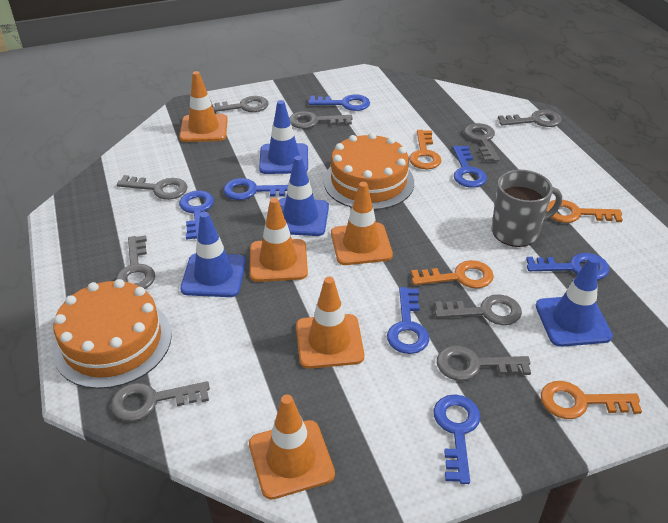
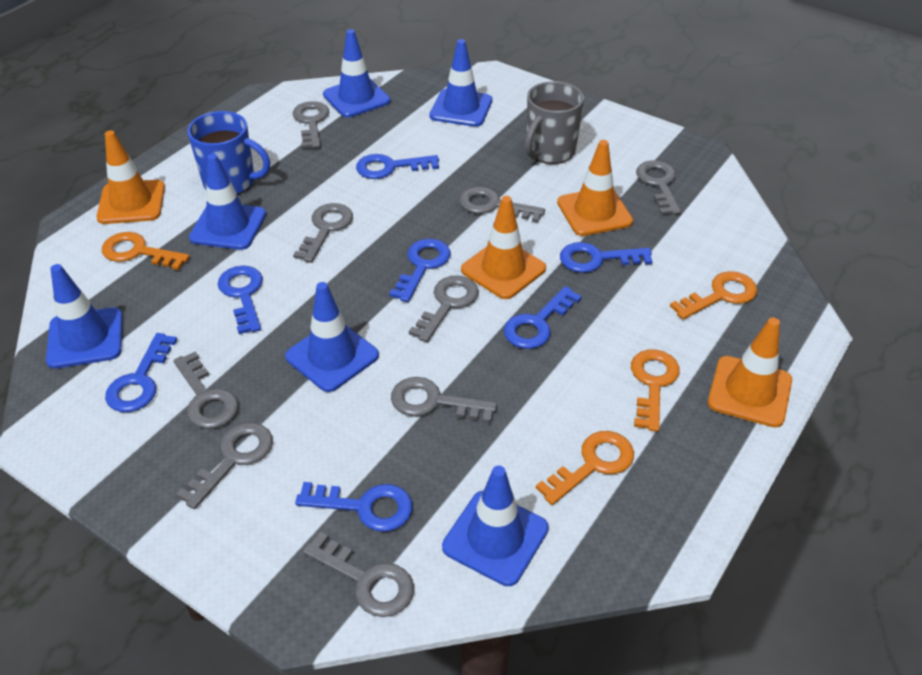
blue mug: none = 0 -> [187,111,270,195] = 1
blue traffic cone: [180,212,246,297] [259,100,308,174] [279,156,329,236] [535,257,613,347] = 4 -> [46,264,123,369] [189,154,266,250] [285,282,379,392] [323,29,390,118] [429,39,492,127] [442,466,549,586] = 6
orange cake: [53,279,172,389] [324,133,414,210] = 2 -> none = 0
orange traffic cone: [179,71,228,142] [249,394,335,500] [250,198,308,282] [296,277,364,369] [331,182,393,265] = 5 -> [96,130,165,224] [461,196,546,299] [557,140,633,236] [708,317,792,428] = 4

